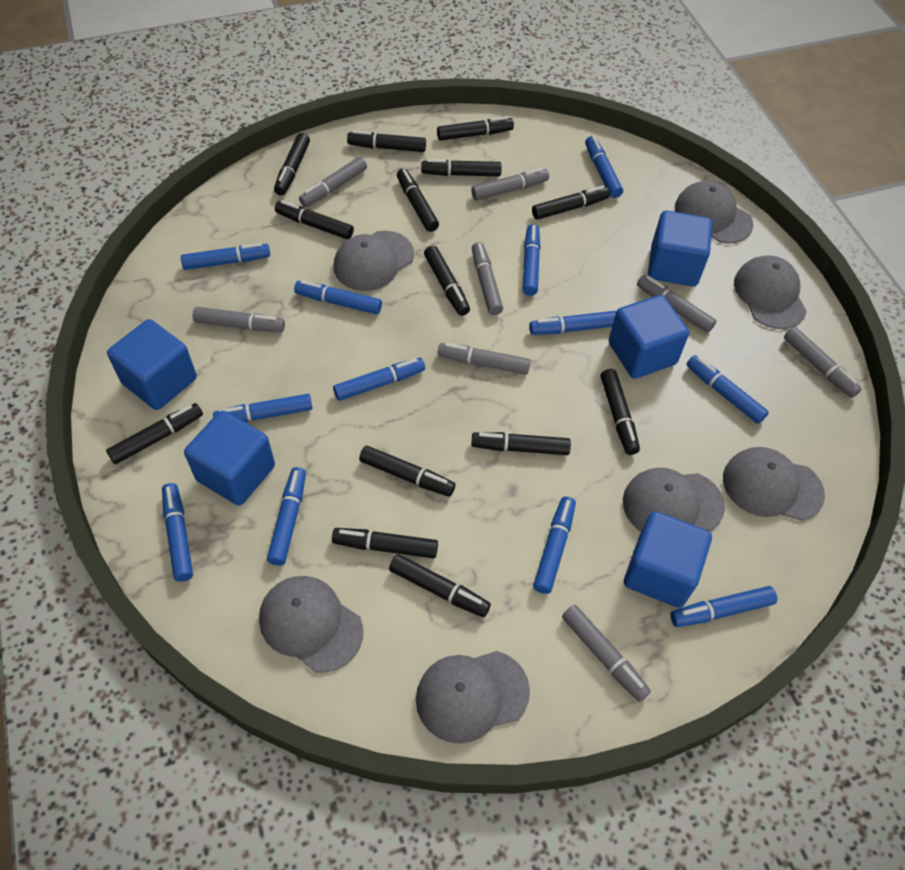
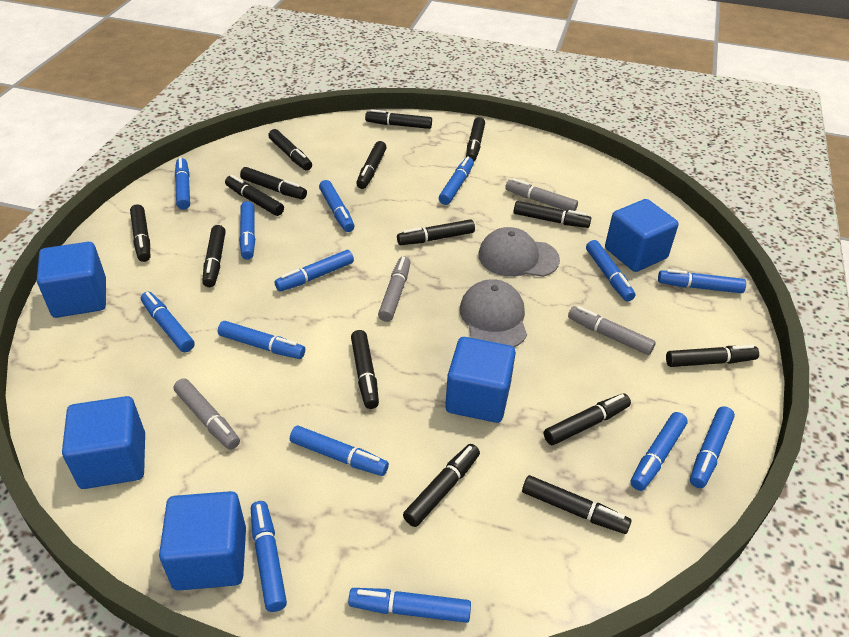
black marker: [106,403,203,464] [274,133,310,196] [275,200,354,240] [332,528,438,559] [347,130,426,152] [359,446,455,496] [389,554,491,617] [397,169,439,232] [421,159,502,176] [424,245,470,316] [437,116,514,141] [471,432,571,455] [532,186,610,220] [601,369,640,455] = 14 -> [130,204,150,262] [202,225,226,287] [225,175,284,216] [240,167,307,199] [268,129,312,171] [351,330,379,409] [356,141,387,189] [365,109,432,129] [397,219,475,245] [403,444,480,527] [466,117,485,161] [514,201,591,228] [522,475,632,534] [544,393,631,445] [666,345,759,367] = 15
blue marker: [162,483,193,582] [181,243,270,270] [213,394,312,423] [267,467,306,566] [294,280,382,314] [333,358,425,401] [522,224,541,296] [529,311,616,335] [533,496,576,594] [585,136,623,198] [670,586,777,627] [686,355,769,424] = 12 -> [141,292,195,352] [175,158,190,210] [218,321,305,359] [239,201,255,260] [251,501,287,612] [275,250,354,292] [290,425,389,476] [319,180,354,232] [348,588,471,623] [439,156,474,205] [586,240,636,301] [631,412,688,491] [658,269,746,293] [690,406,735,488] = 14
grey cap: [259,576,363,673] [334,231,414,291] [416,651,530,743] [623,468,725,532] [675,181,753,244] [723,447,825,521] [734,255,807,329] = 7 -> [460,279,527,347] [478,227,560,277] = 2
grey marker: [193,307,285,332] [299,157,367,207] [438,343,530,375] [471,168,549,200] [472,242,503,315] [562,605,651,702] [637,275,716,333] [784,327,862,398] = 8 -> [174,378,240,450] [378,256,411,322] [505,178,578,211] [568,306,656,355] = 4

